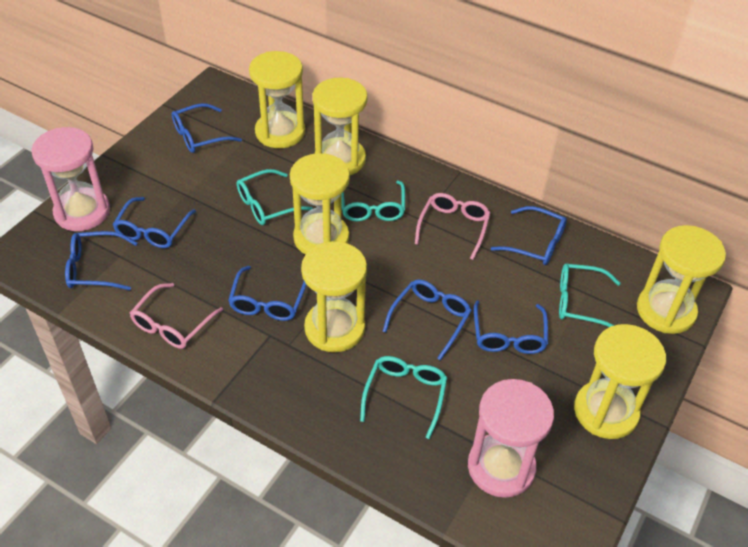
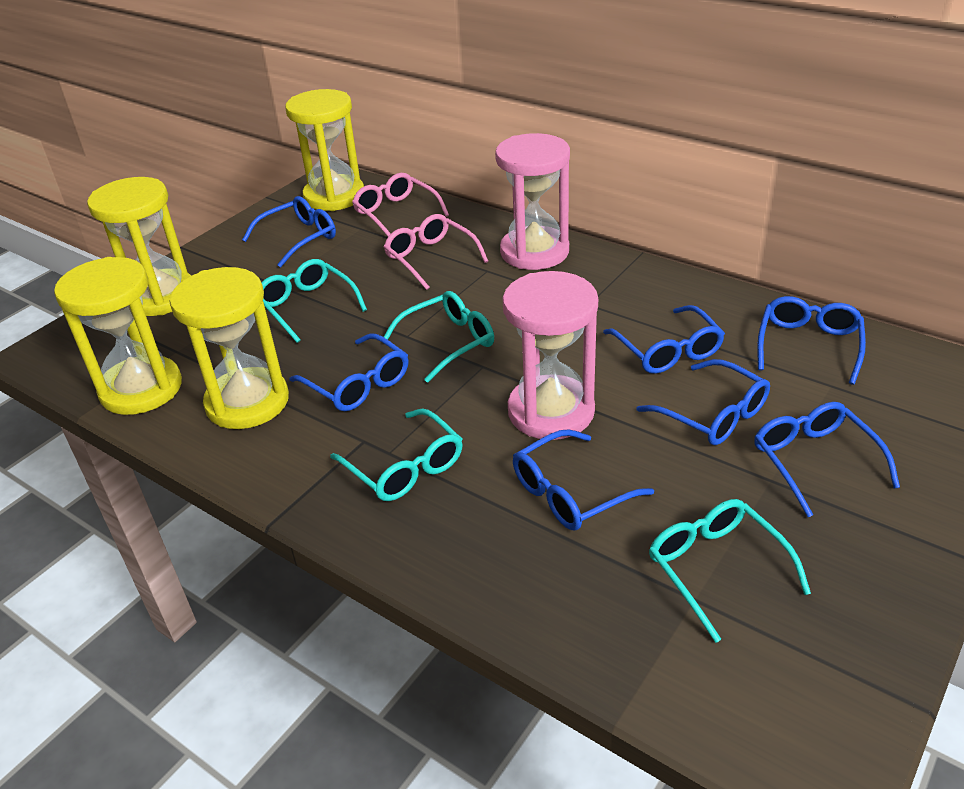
yellow hourglass: [249,51,305,148] [290,153,350,254] [301,241,367,352] [313,78,368,175] [574,324,666,439] [637,225,726,334] = 6 -> [54,257,182,415] [87,177,191,316] [169,267,289,429] [285,89,364,211] = 4

